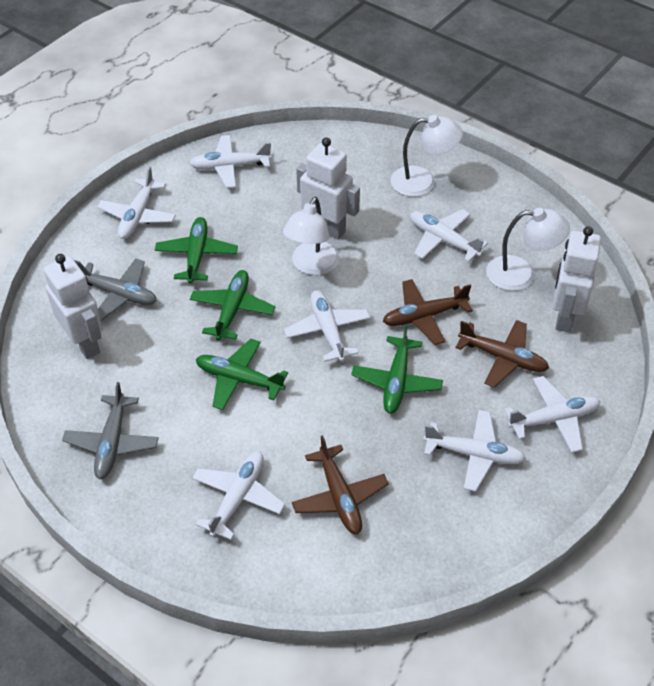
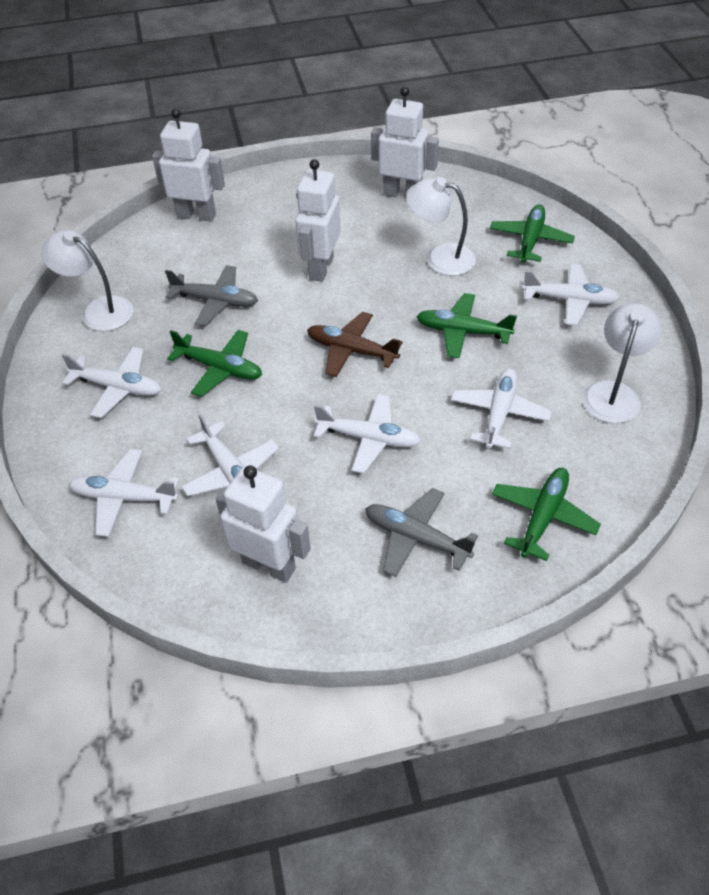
brown plane: [292,435,389,534] [383,279,473,345] [455,320,549,388] = 3 -> [307,312,403,377] = 1
white plane: [97,166,176,239] [190,135,272,188] [192,452,285,540] [284,290,371,362] [410,209,488,262] [423,410,526,492] [504,376,600,453] = 7 -> [62,347,161,418] [69,449,179,537] [181,413,279,496] [313,394,421,474] [451,368,552,449] [522,264,620,326] = 6
white robot: [44,254,103,359] [296,137,360,240] [552,226,601,332] = 3 -> [152,108,225,222] [216,465,311,583] [296,159,341,282] [371,87,439,197] = 4

